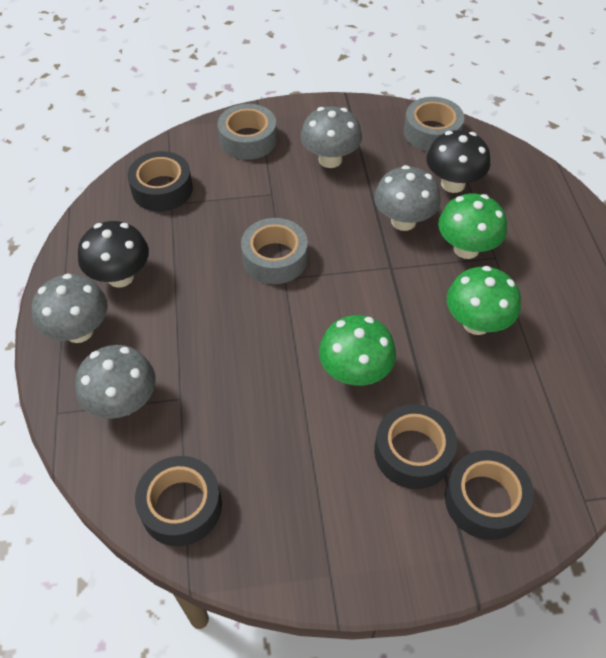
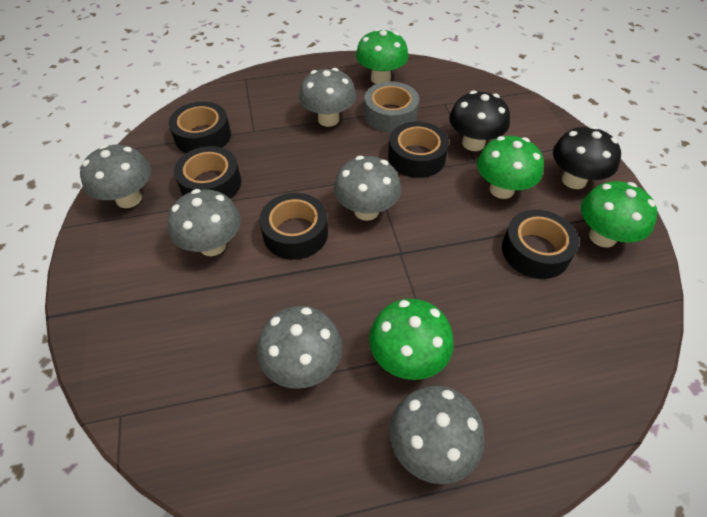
black tape: [128,151,193,212] [135,456,222,546] [374,404,457,489] [445,450,534,540] = 4 -> [169,102,231,153] [174,146,241,199] [260,193,328,260] [388,122,449,178] [502,210,579,279] = 5
green mushroom: [319,315,396,386] [438,194,507,259] [447,266,521,335] = 3 -> [356,29,408,84] [369,299,453,380] [477,136,544,199] [581,181,658,248] = 4
grey mushroom: [32,274,108,343] [75,345,156,419] [300,106,362,168] [374,165,440,231] = 4 -> [80,145,151,208] [167,189,241,256] [257,306,342,389] [299,68,356,127] [334,156,401,221] [389,386,484,484] = 6
grey tape: [218,104,277,160] [241,218,308,284] [404,97,464,151] = 3 -> [364,81,419,132] = 1

